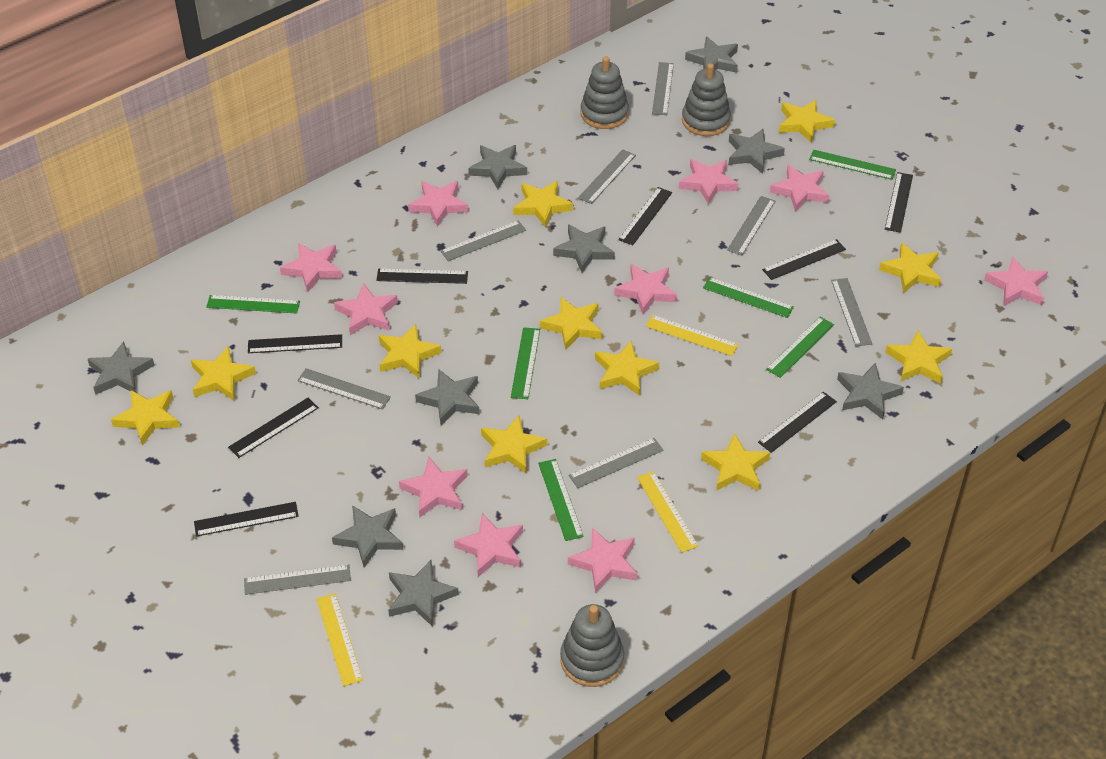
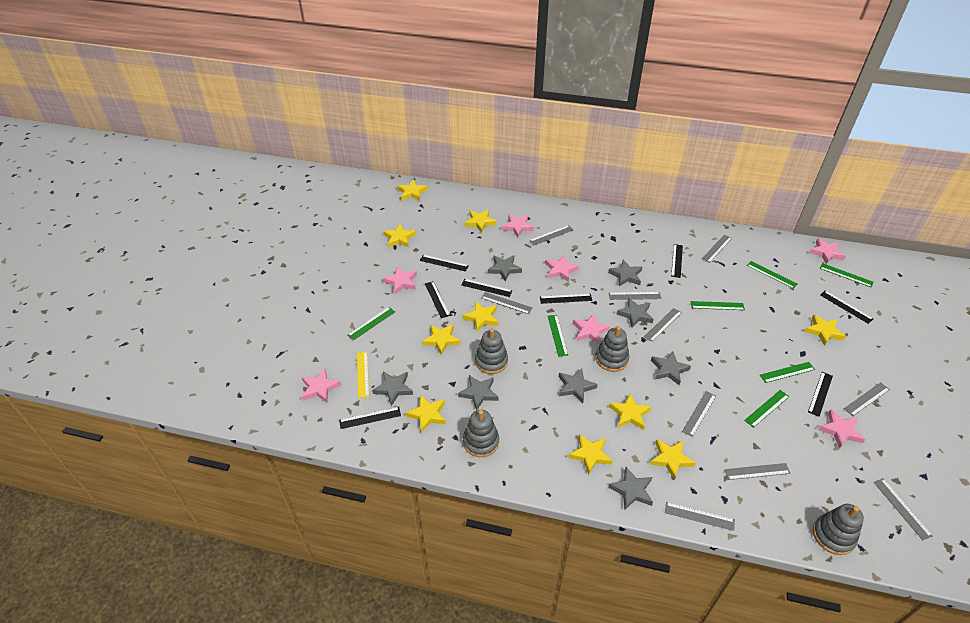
green ruler: [206,295,300,314] [511,327,540,399] [538,459,584,541] [703,277,794,318] [766,317,834,378] [809,150,896,180] = 6 -> [348,307,395,340] [548,315,568,357] [690,301,745,310] [744,390,789,428] [747,261,797,289] [760,362,815,383] [820,263,874,288] = 7
grey ruler: [244,565,351,595] [297,368,391,409] [441,220,526,261] [569,438,663,488] [578,149,636,204] [652,62,674,115] [727,196,775,255] [831,278,872,346] = 8 -> [481,292,532,314] [529,225,573,245] [609,292,662,300] [644,308,682,342] [665,502,735,531] [682,391,716,437] [702,235,732,263] [724,463,791,480] [844,382,890,416] [874,478,933,540] = 10
grey stacking toy: [560,604,624,687] [581,56,629,129] [682,63,731,136] = 3 -> [463,410,499,457] [475,328,508,374] [596,326,629,372] [813,504,864,555] = 4
grey star: [88,341,155,395] [332,505,403,568] [388,560,459,627] [415,369,480,425] [468,145,527,189] [553,224,615,273] [685,36,738,73] [728,129,785,174] [837,363,904,419] = 9 -> [372,372,413,406] [458,375,499,410] [488,255,522,282] [559,368,598,403] [608,260,642,286] [608,467,653,510] [616,298,654,328] [651,352,691,385] = 8
pink star: [280,243,342,292] [334,283,398,335] [399,457,468,517] [408,181,468,227] [454,513,523,577] [568,528,638,593] [614,264,677,314] [679,159,739,205] [770,165,830,212] [984,256,1048,306] = 10 -> [302,368,341,403] [383,267,417,294] [502,214,534,238] [545,255,579,282] [573,314,610,345] [809,238,846,264] [818,409,866,449] = 7
yellow ruler: [317,593,363,686] [637,471,698,553] [646,315,739,356] = 3 -> [357,352,369,398] = 1
yellow star: [111,390,180,446] [191,346,256,401] [379,324,441,378] [481,416,547,474] [513,181,573,228] [540,297,602,350] [595,340,659,396] [701,433,770,491] [779,100,835,143] [879,242,941,293] [885,331,952,384] = 11 -> [383,224,416,248] [397,179,428,201] [405,395,446,433] [422,324,461,355] [463,301,498,332] [465,209,497,233] [568,434,613,475] [609,393,651,430] [650,439,695,479] [805,314,846,346] = 10

